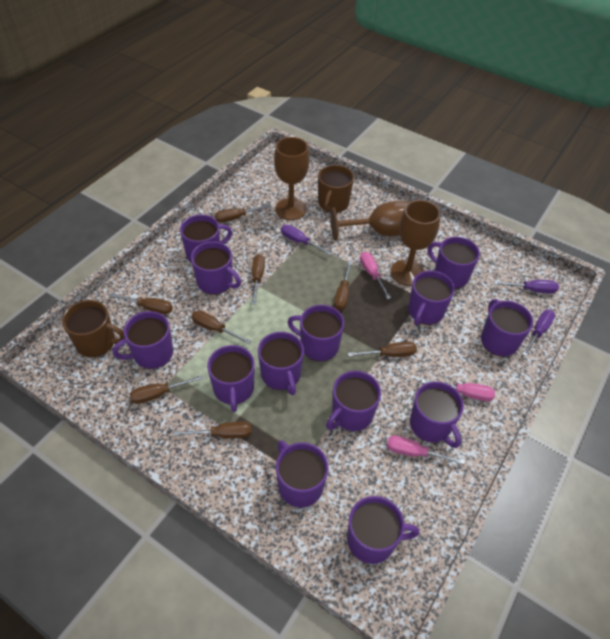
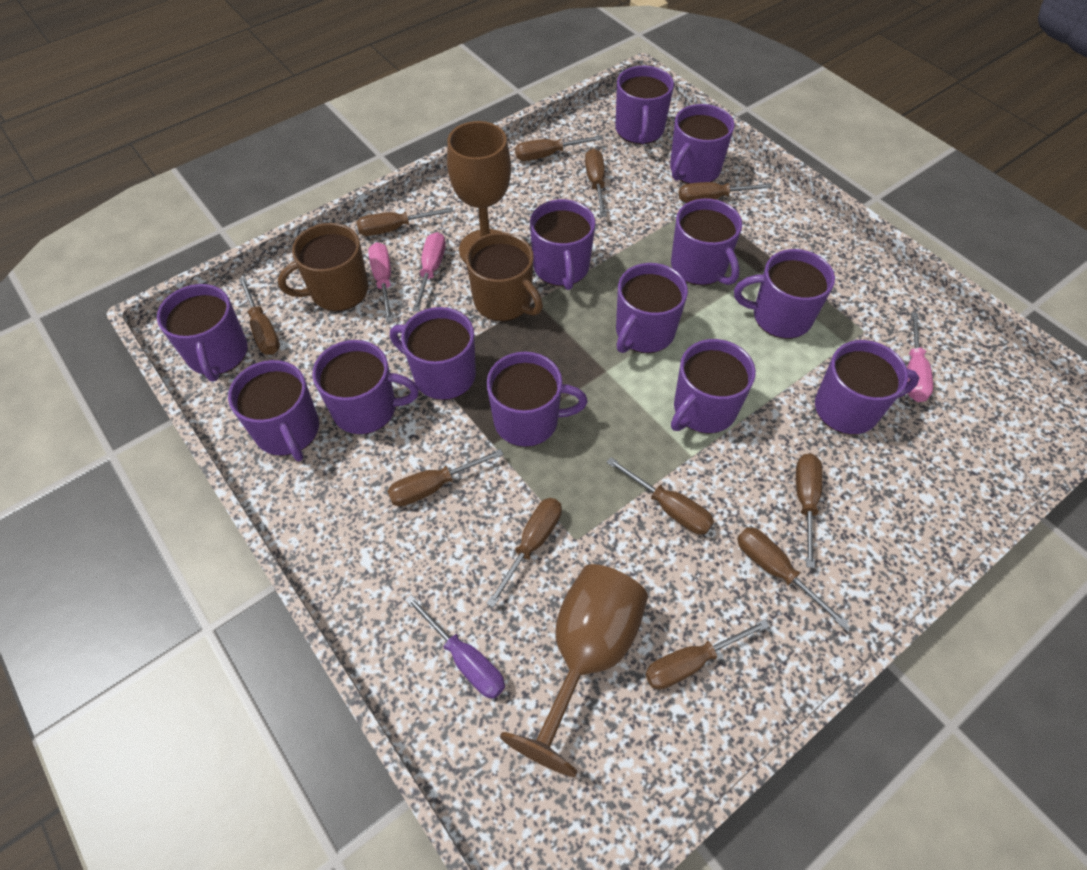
brown goblet: [274,137,309,220] [330,201,409,241] [391,200,441,286] = 3 -> [447,121,511,263] [500,564,648,777] = 2
brown screwdriver: [109,293,173,314] [130,375,204,404] [174,421,251,439] [191,310,251,344] [215,204,272,223] [252,254,265,305] [334,261,352,311] [348,341,417,357] = 8 -> [239,277,280,355] [356,207,454,236] [387,449,504,507] [486,498,562,607] [515,135,603,161] [585,149,607,217] [606,457,714,535] [645,619,770,690] [679,182,773,203] [737,527,848,627] [796,454,823,568] = 11
purple screwdriver: [281,225,332,255] [494,280,559,293] [522,310,555,356] = 3 -> [405,595,505,699] = 1

